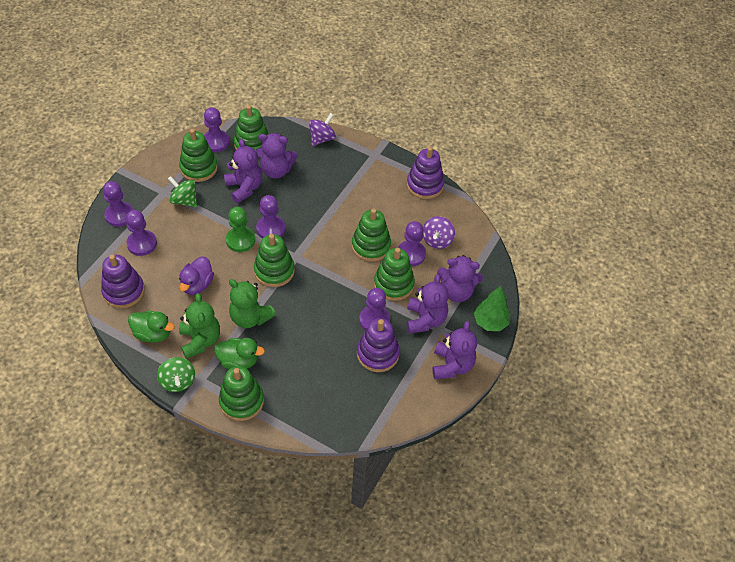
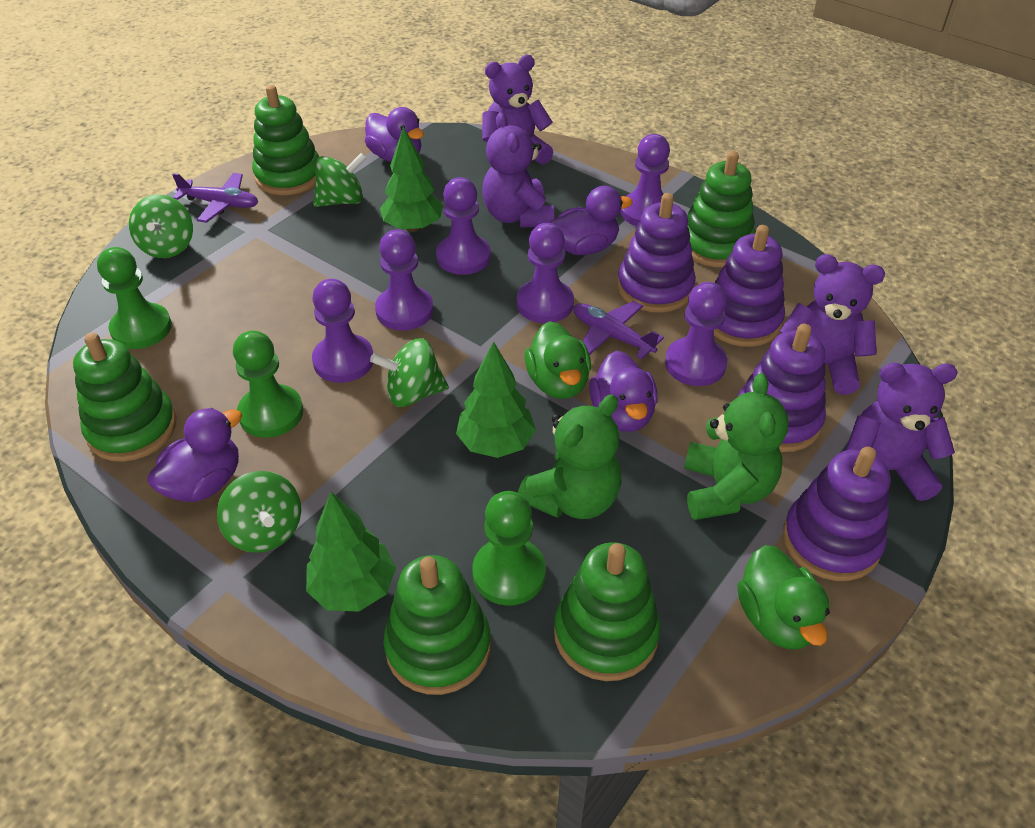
green pawn: [226,207,255,252] = 1 -> [97,247,172,349] [233,330,303,438] [472,491,546,606] = 3
green spinning top: [157,357,195,392] [168,176,197,208] = 2 -> [129,194,193,258] [217,471,301,553] [313,153,366,207] [370,338,449,407] = 4
green stacking toy: [179,129,218,182] [219,366,264,421] [234,105,269,157] [254,234,295,287] [352,208,391,262] [374,248,415,301] = 6 -> [73,333,177,462] [252,85,319,195] [384,555,491,695] [554,542,661,681] [687,151,755,267] = 5
green tree: [474,286,510,331] = 1 -> [306,492,396,612] [380,126,443,232] [456,341,536,458] = 3
purple duck: [179,256,214,295] = 1 -> [147,408,242,502] [365,107,424,162] [549,186,633,255] [589,350,658,432] = 4
purple plane: none = 0 -> [172,173,258,223] [573,301,664,359] = 2
purple spinning top: [309,113,336,146] [423,216,455,249] = 2 -> none = 0
purple stacking toy: [101,254,145,308] [357,318,400,372] [407,147,444,199] = 3 -> [618,193,696,313] [714,225,785,347] [738,324,826,452] [783,447,890,581] = 4
purple teddy bear: [224,139,262,203] [256,133,297,179] [407,274,449,334] [433,321,477,379] [437,255,483,302] = 5 -> [482,55,553,165] [482,112,554,228] [779,254,885,395] [846,363,958,501] = 4

